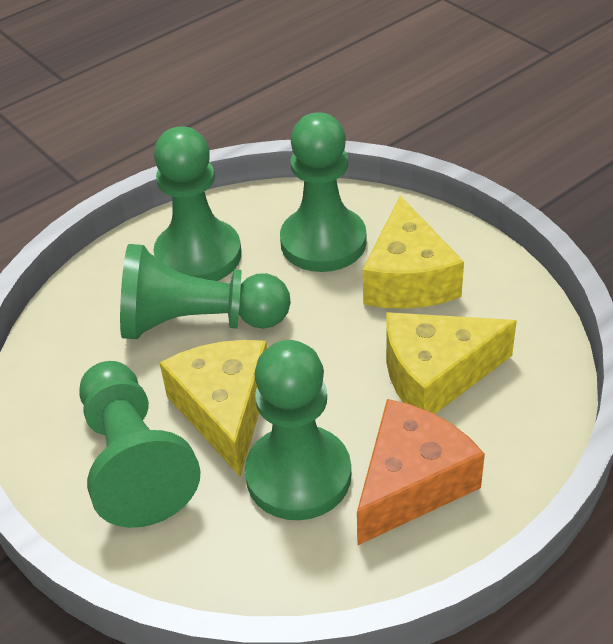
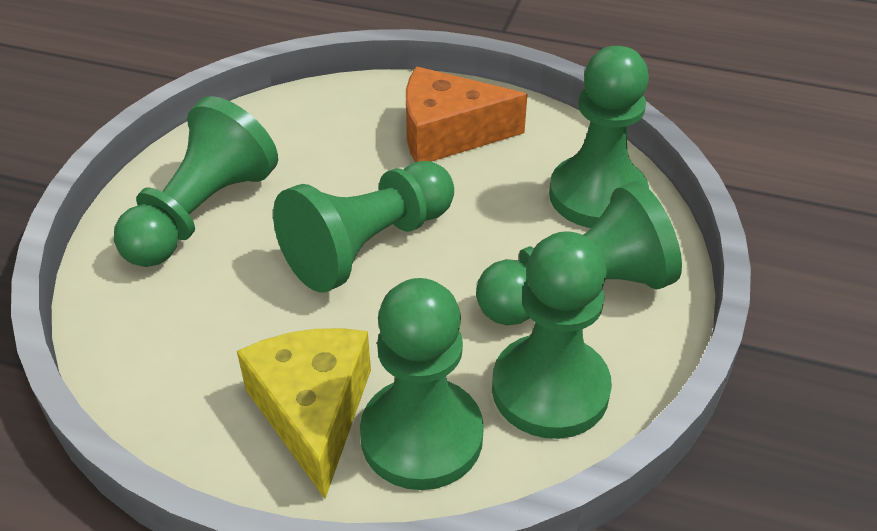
green pawn: [79,361,201,528] [120,244,291,339] [153,126,241,281] [245,340,351,520] [280,112,367,272] = 5 -> [114,96,278,267] [273,161,454,293] [360,278,484,490] [476,182,682,325] [492,231,612,439] [549,46,649,228] = 6
yellow cheese: [159,340,267,476] [363,196,464,309] [386,312,517,414] = 3 -> [237,328,371,499] = 1

